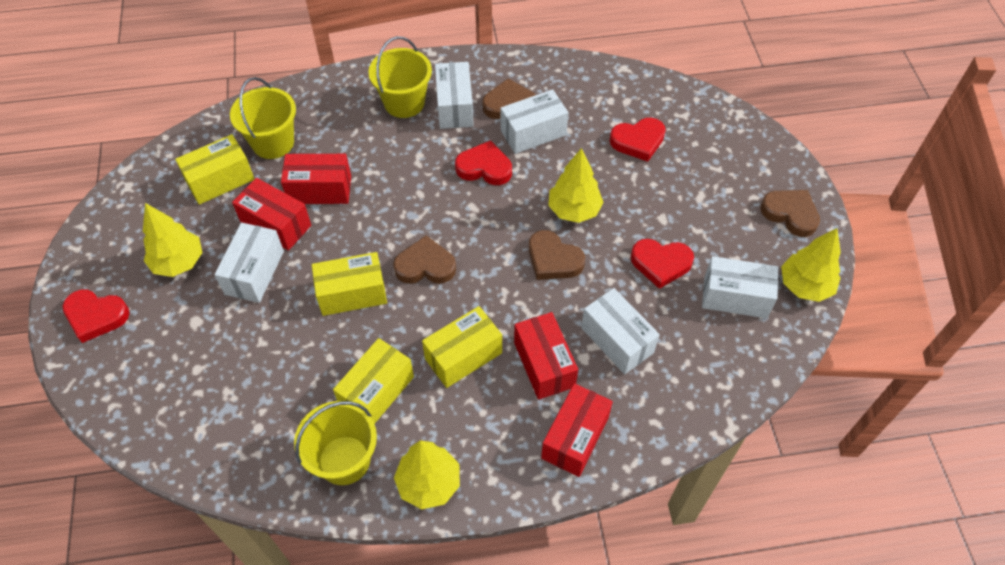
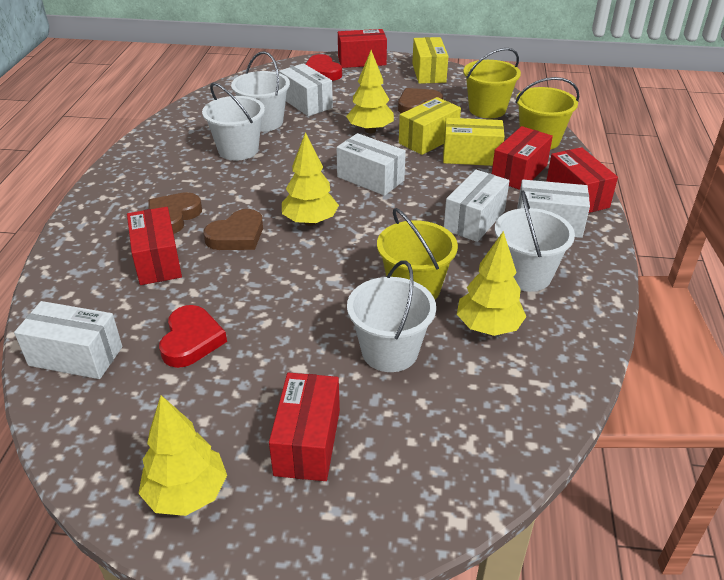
brown heart: [393,236,456,284] [482,78,535,119] [529,230,585,280] [760,190,820,237] = 4 -> [148,192,202,234] [204,209,263,250] [398,88,443,114] = 3
red box: [232,178,311,251] [281,154,351,204] [514,312,578,400] [541,383,613,477] = 4 -> [127,207,182,285] [269,372,340,481] [338,29,387,68] [492,126,553,190] [546,147,618,213] = 5
red heart: [62,290,130,343] [455,140,512,185] [610,118,666,162] [631,239,694,289] = 4 -> [159,305,227,368] [306,54,342,81] = 2
white bucket: none = 0 -> [202,83,265,161] [231,51,290,132] [347,260,436,372] [495,191,575,292] = 4
yellow box: [175,134,254,205] [312,252,387,316] [333,338,414,424] [422,306,502,388] = 4 -> [399,97,461,155] [412,37,448,84] [443,118,505,166] = 3

